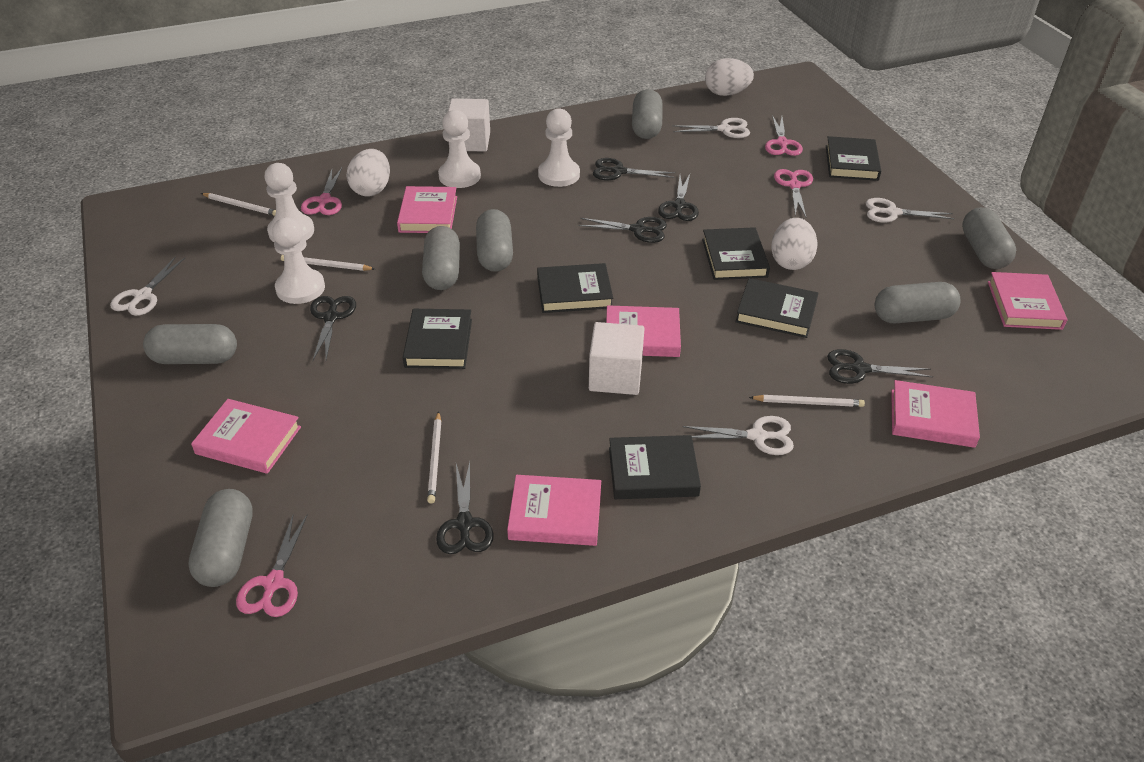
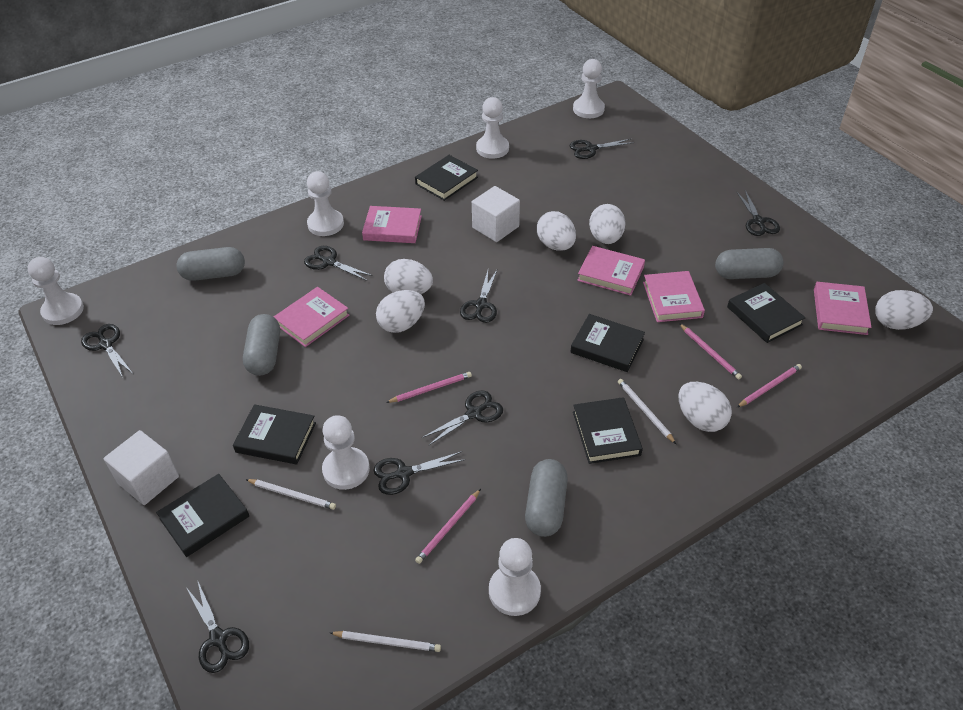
black scissors: [310,296,356,360] [436,462,494,554] [578,217,667,243] [593,158,675,180] [658,174,699,221] [827,349,933,384] = 6 -> [81,324,133,377] [186,580,249,673] [304,246,373,281] [373,451,466,495] [422,390,503,446] [460,270,497,323] [570,139,634,159] [737,190,780,236] = 8
grey capsule: [143,324,237,364] [188,489,253,587] [422,226,460,290] [476,209,513,272] [632,89,663,139] [875,282,960,323] [962,207,1016,269] = 7 -> [176,247,245,281] [243,314,280,376] [525,459,568,537] [715,248,784,279] = 4
pink book: [191,399,301,474] [397,186,457,233] [507,475,601,546] [606,305,681,357] [891,380,980,448] [988,272,1067,330] = 6 -> [274,287,349,347] [362,206,422,243] [577,246,645,296] [643,271,705,322] [814,282,872,335] = 5
pink pencil: none = 0 -> [386,372,472,403] [415,489,481,564] [679,323,742,379] [737,364,802,407] = 4
pink scissors: [236,514,308,617] [301,168,342,215] [765,115,803,156] [774,169,813,217] = 4 -> none = 0
white egg: [346,149,390,197] [705,58,754,96] [771,218,818,270] = 3 -> [376,290,425,333] [384,259,433,294] [537,211,576,251] [589,204,625,244] [678,382,732,432] [875,290,933,330] = 6
white pawn: [265,163,314,242] [272,217,325,304] [438,110,481,188] [538,108,580,187] = 4 -> [28,257,84,325] [307,171,344,236] [322,415,370,490] [476,97,509,159] [489,538,541,616] [573,59,605,118] = 6
white pencil: [201,193,276,216] [281,255,375,271] [427,411,441,504] [749,395,865,407] = 4 -> [245,479,336,510] [330,631,441,652] [618,379,676,444] = 3
white scissors: [110,256,185,316] [672,118,750,138] [682,416,794,455] [866,198,955,223] = 4 -> none = 0

